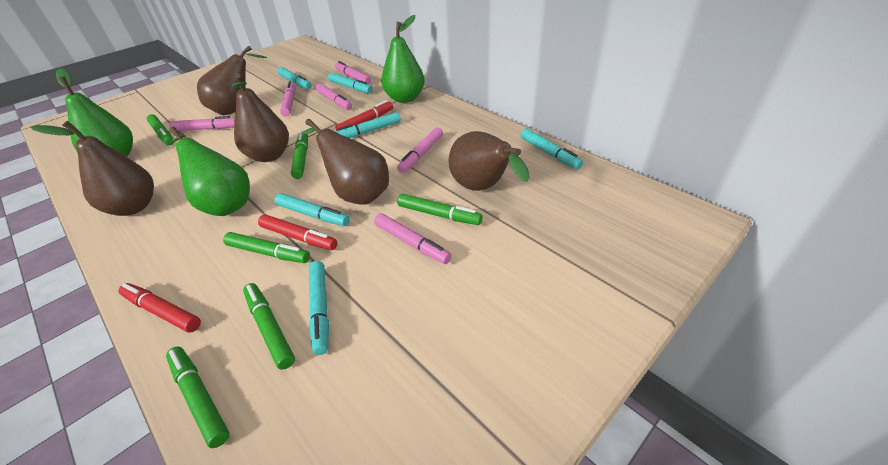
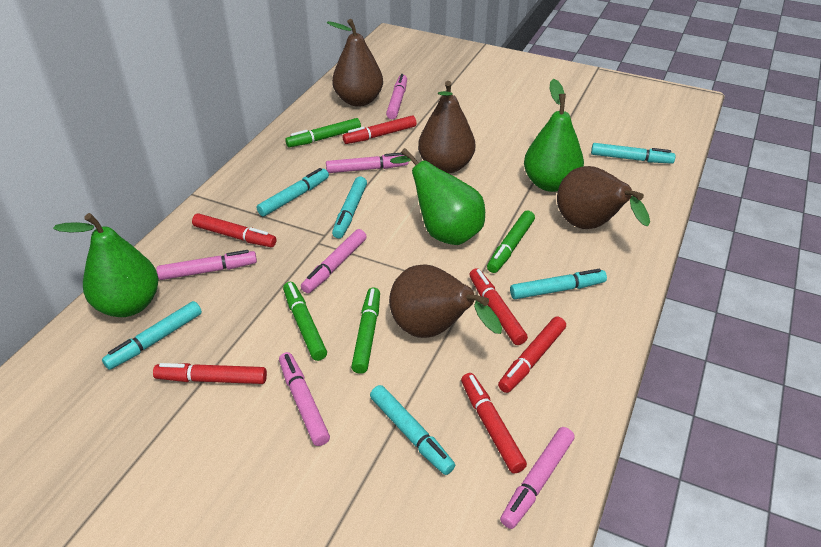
brown pear: [30,121,154,216] [197,46,267,115] [232,74,289,162] [301,119,389,205] [448,131,530,191] = 5 -> [327,19,383,107] [389,264,502,338] [418,81,475,174] [557,166,650,229] = 4
green marker: [147,114,174,146] [166,347,230,448] [223,232,310,263] [243,283,295,370] [291,131,308,179] [397,194,482,225] = 6 -> [283,282,327,361] [285,118,361,147] [351,287,380,374] [487,210,535,273] = 4
red marker: [118,283,201,333] [258,214,337,250] [335,100,393,131] = 3 -> [153,363,267,384] [192,213,276,247] [343,115,417,144] [461,373,527,473] [469,268,528,345] [498,317,566,393] = 6

